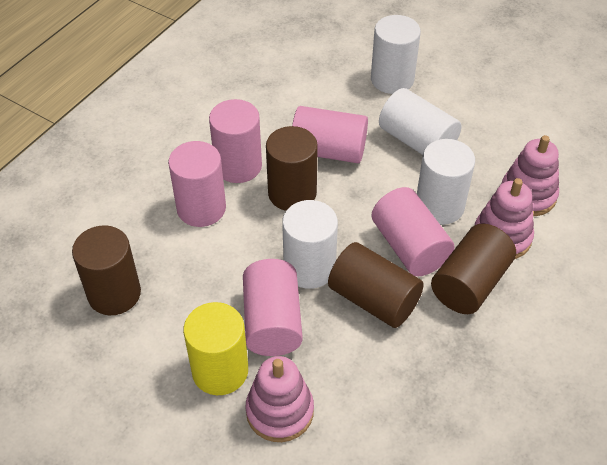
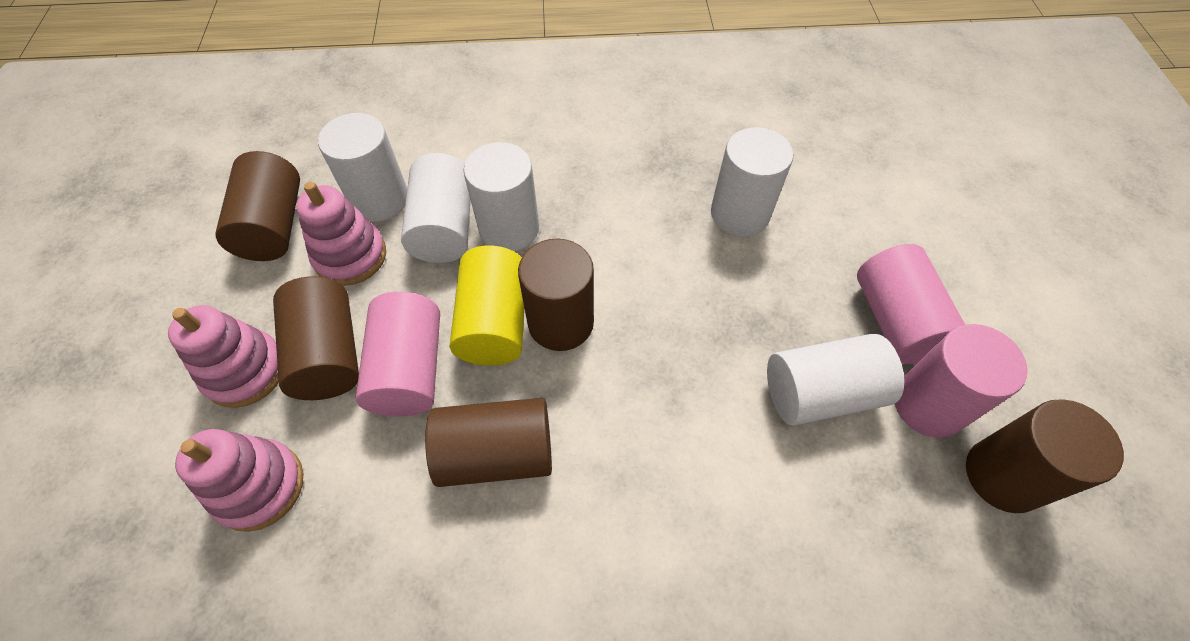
brown cylinder: [72,225,141,315] [266,126,318,211] [328,242,424,328] [431,224,516,314] = 4 -> [215,151,300,261] [273,276,359,400] [425,398,552,487] [518,238,594,351] [966,399,1124,513] = 5
pink cylinder: [168,141,226,227] [209,99,262,183] [243,259,303,356] [292,106,368,163] [372,187,455,276] = 5 -> [356,292,440,417] [857,244,965,364] [895,324,1028,438] = 3
white cylinder: [282,200,338,289] [371,15,421,94] [379,88,461,155] [417,139,475,225] = 4 -> [318,113,407,222] [401,153,470,263] [464,142,539,251] [711,127,793,237] [767,333,904,426] = 5

